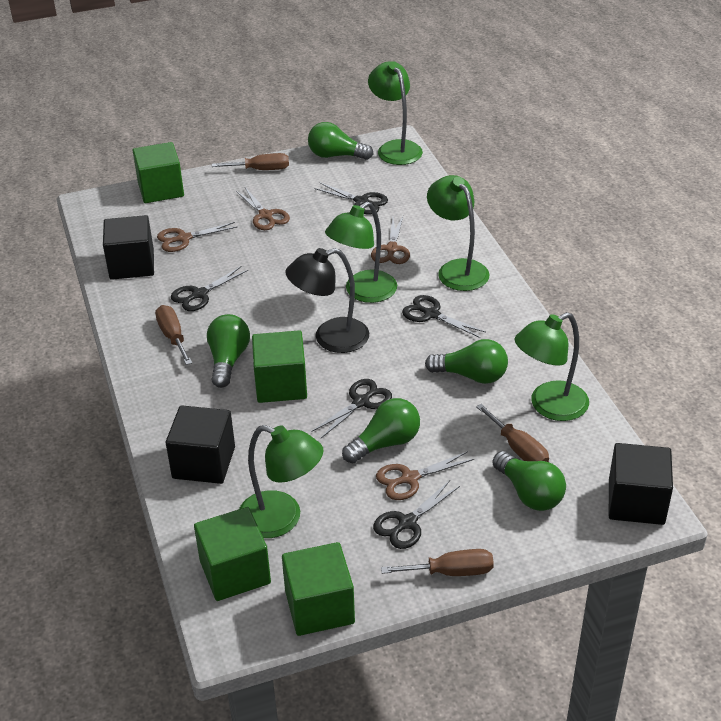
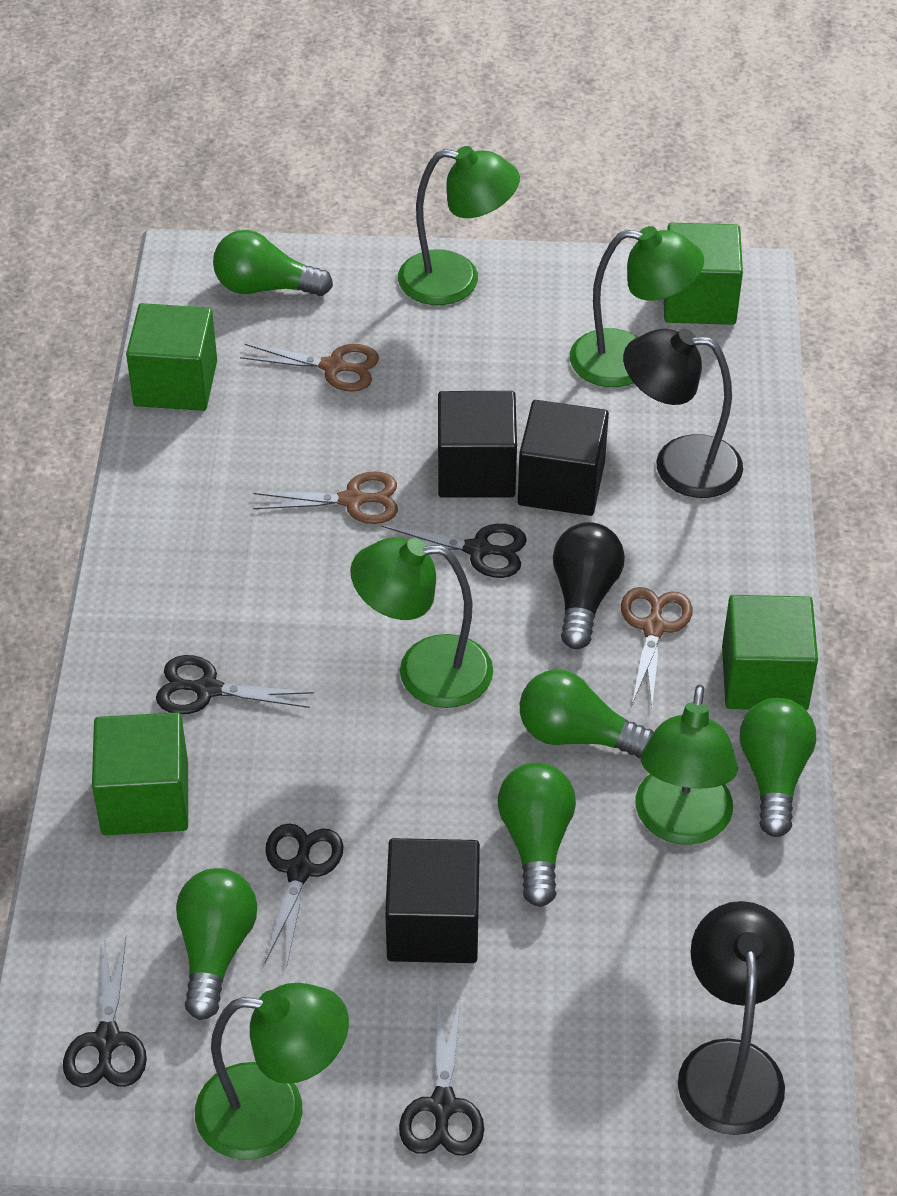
black lamp: [286,248,369,353] = 1 -> [623,329,743,498] [678,901,795,1135] = 2
black light bulb: none = 0 -> [553,522,625,649] = 1
brown scissors: [157,222,237,252] [236,188,290,230] [371,216,410,264] [376,451,474,500] = 4 -> [240,344,379,392] [253,472,398,524] [621,587,693,706] = 3
brown screwdriver: [155,305,192,365] [212,153,289,170] [381,549,494,576] [476,404,549,462] = 4 -> none = 0

